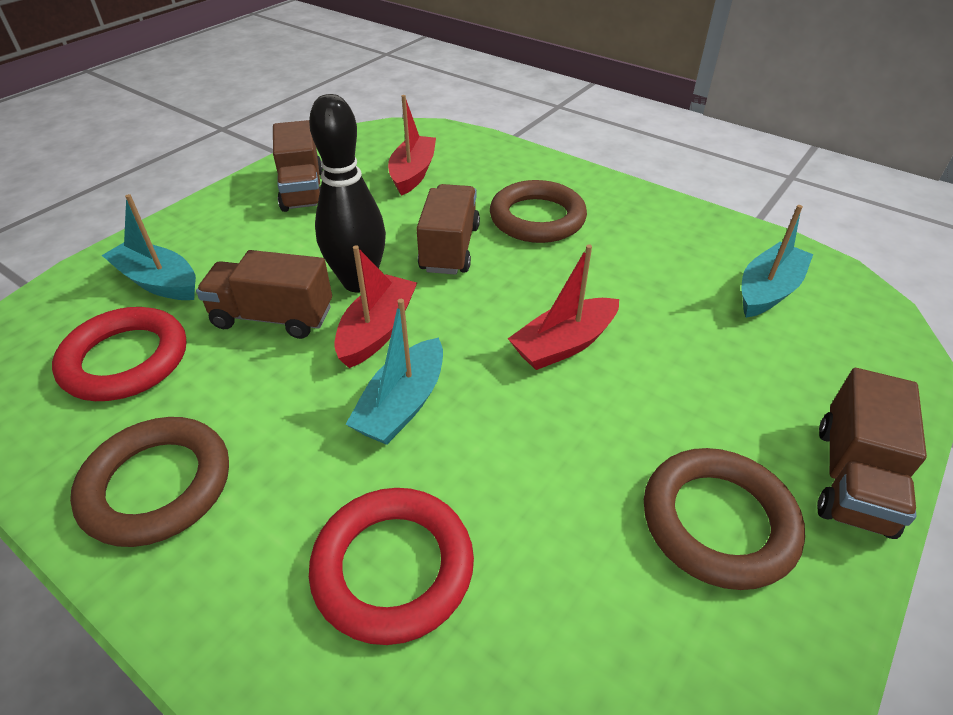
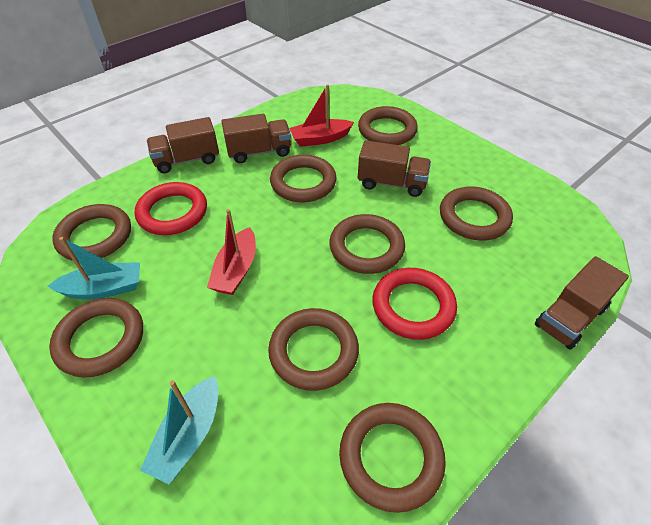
black bowling pin: [309,94,386,292] = 1 -> none = 0
brown ring: [70,417,229,547] [490,180,587,243] [644,448,805,590] = 3 -> [49,298,143,377] [52,204,131,262] [268,308,359,391] [270,154,337,203] [330,214,405,274] [339,403,446,513] [358,106,418,145] [440,186,513,241] = 8
red boat: [334,245,417,368] [388,95,436,196] [508,244,619,370] = 3 -> [207,209,256,295] [289,84,354,147] = 2
turquoise boat: [101,194,196,300] [345,299,443,445] [742,205,813,318] = 3 -> [48,237,140,299] [140,376,219,484] = 2

